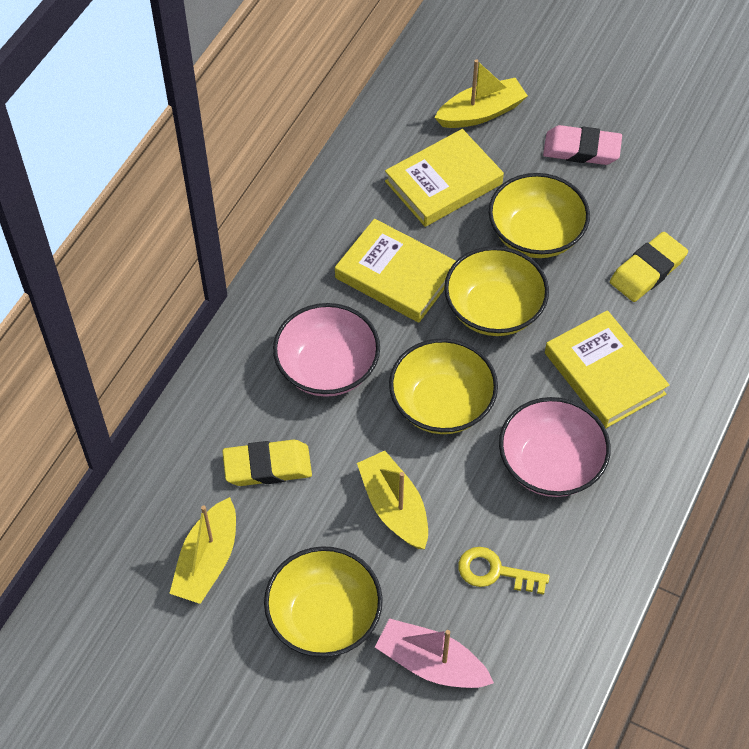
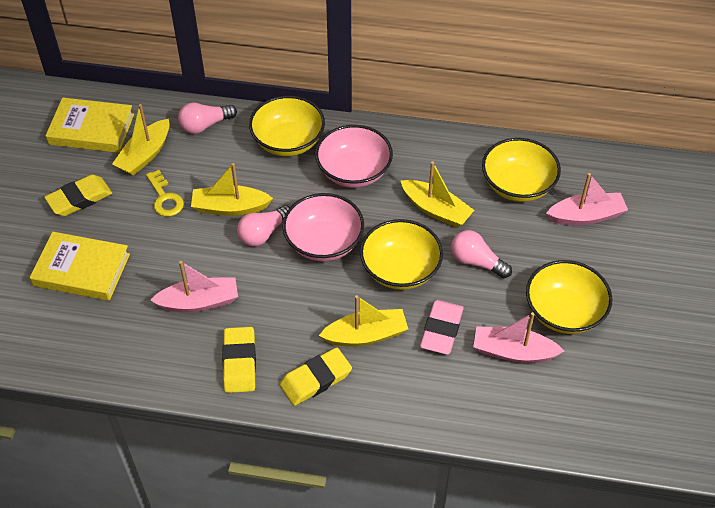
pink boat: [375,618,494,688] = 1 -> [150,261,238,312] [474,312,564,363] [546,173,628,225] = 3
pink light bulb: none = 0 -> [178,102,237,134] [237,205,290,246] [451,230,512,278] = 3
yellow boat: [169,497,236,604] [357,451,428,549] [435,59,528,128] = 3 -> [112,104,170,176] [191,163,273,216] [319,295,408,346] [401,161,474,228] = 4
yellow book: [335,219,456,323] [385,129,504,227] [545,310,669,429] = 3 -> [30,232,130,301] [46,98,134,153] = 2
yellow eraser: [222,440,312,486] [610,232,688,302] = 2 -> [44,175,112,216] [222,327,256,393] [280,347,352,406] = 3

